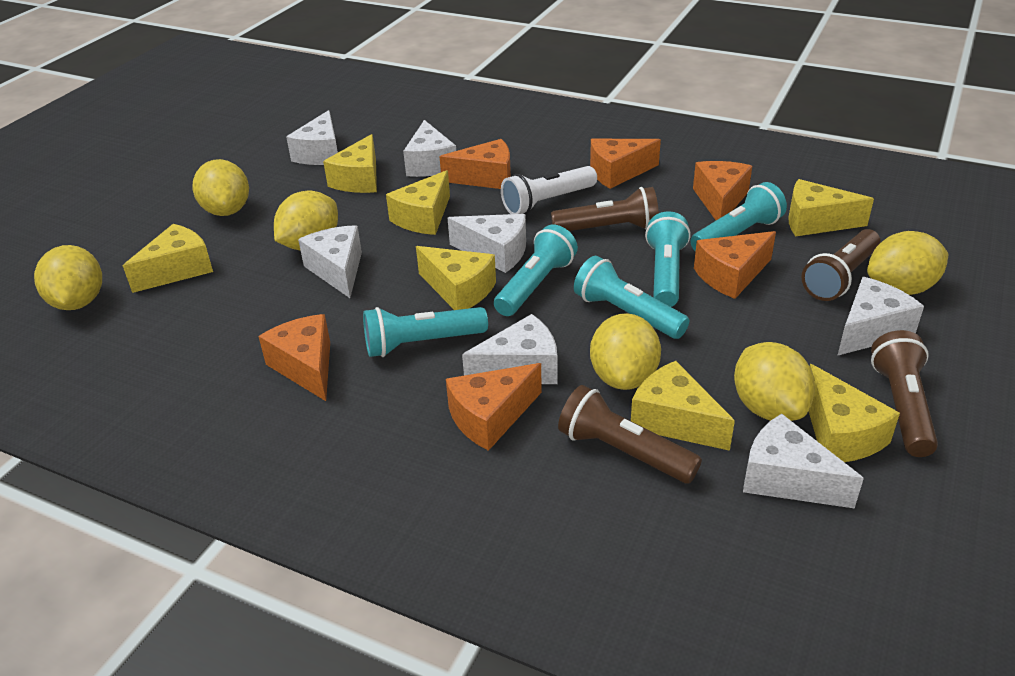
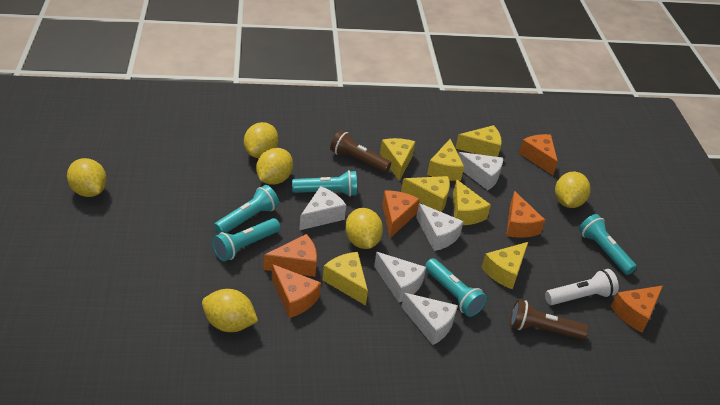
brown flashlight: [551,187,659,231] [558,385,702,483] [801,229,881,301] [871,330,938,457] = 4 -> [330,130,391,173] [510,300,589,340] = 2
white cheese: [286,110,338,165] [298,225,362,298] [403,120,456,177] [448,214,526,273] [462,314,557,384] [743,414,864,509] [837,277,924,356] = 7 -> [299,186,346,230] [374,252,426,303] [401,293,458,345] [416,203,464,251] [458,152,503,190] = 5

